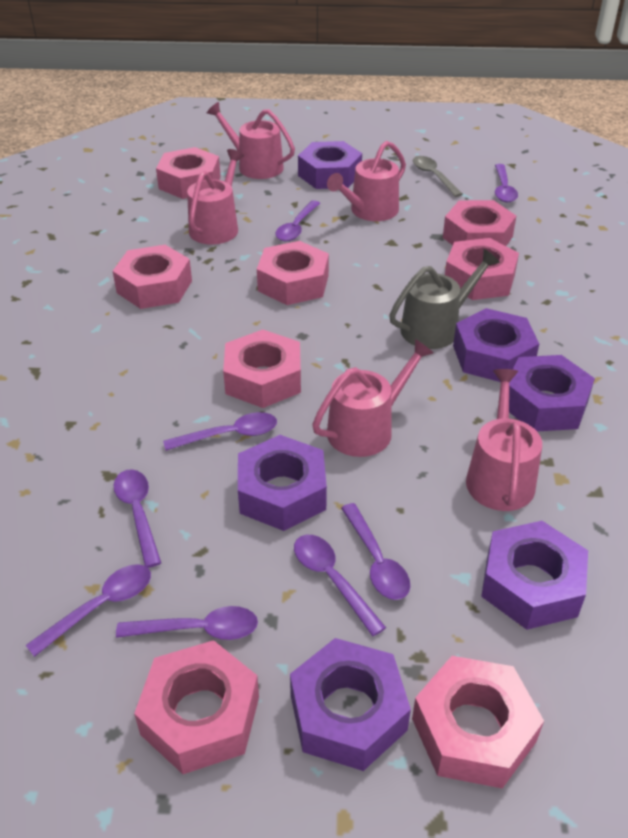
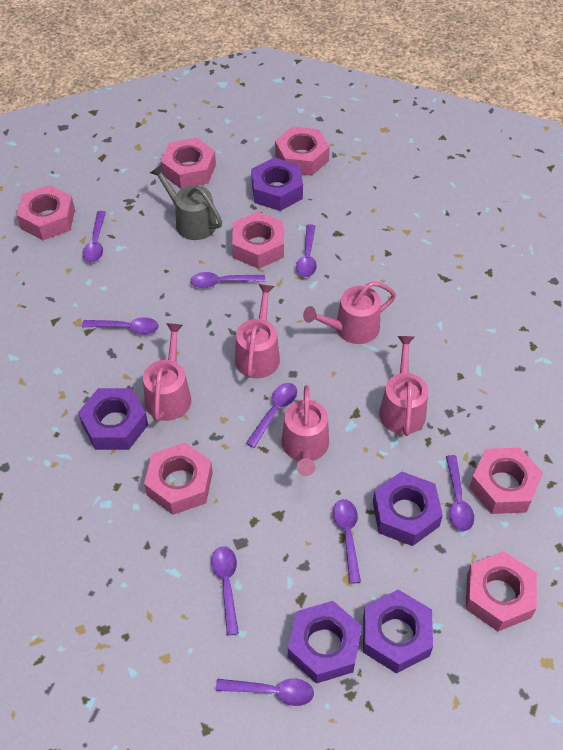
grey spoon: [413,156,463,197] = 1 -> none = 0
pink nut: [113,245,192,309] [134,640,259,774] [156,147,221,199] [223,330,301,408] [257,241,329,305] [412,656,544,789] [443,200,516,246] [445,238,519,300] = 8 -> [17,185,75,240] [144,443,213,515] [161,138,216,189] [232,212,284,269] [275,127,330,176] [466,551,537,631] [469,447,543,514] = 7
purple nut: [238,435,327,531] [290,638,411,771] [298,141,362,189] [453,308,539,382] [481,521,588,630] [509,355,595,431] = 6 -> [78,388,148,450] [251,158,303,211] [288,601,362,684] [363,590,433,674] [373,471,443,546] = 5
purple spoon: [26,564,151,657] [113,469,161,568] [116,606,258,640] [163,412,277,451] [275,200,320,241] [294,535,386,636] [341,503,410,600] [495,164,518,202] = 8 -> [82,211,106,263] [82,317,159,335] [190,272,265,288] [211,546,239,636] [216,678,314,706] [246,383,297,448] [296,224,317,277] [333,499,361,584] [446,455,474,531] = 9

